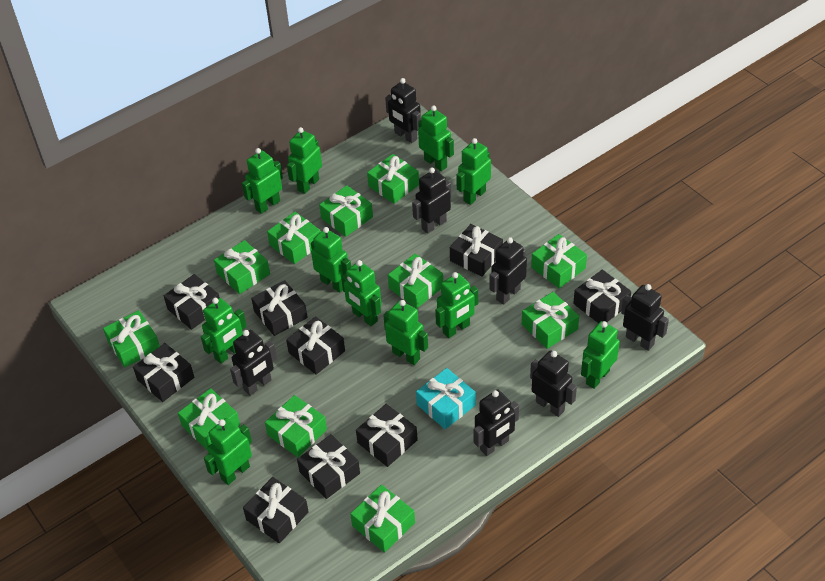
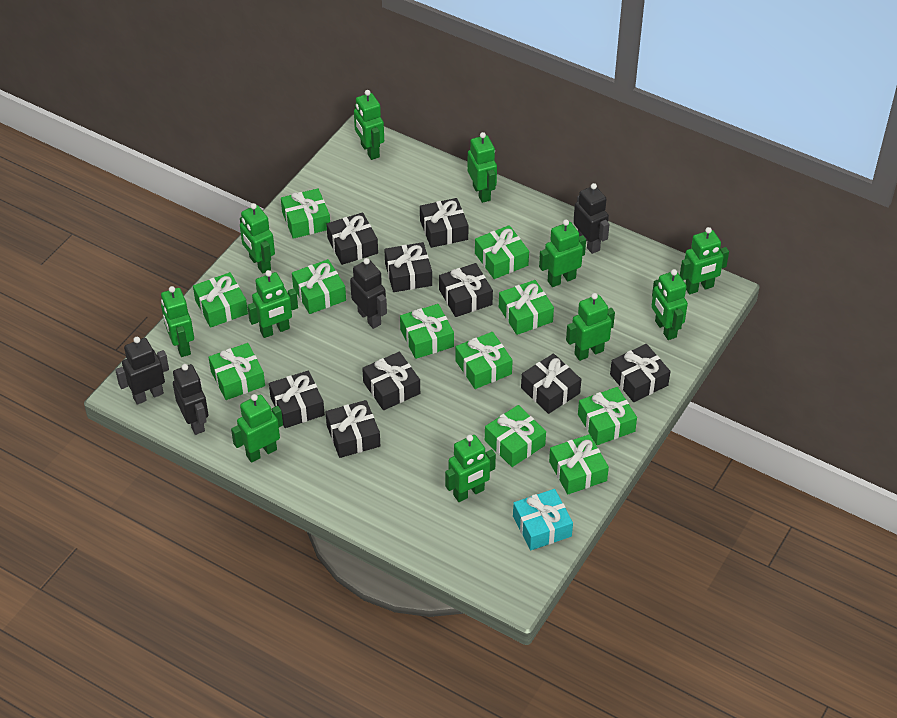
black robot: [230,330,277,396] [385,78,421,143] [412,167,451,234] [474,389,519,456] [489,237,527,305] [530,350,577,417] [621,284,669,351] = 7 -> [115,337,169,405] [173,364,209,435] [350,258,387,329] [573,183,609,254] = 4

